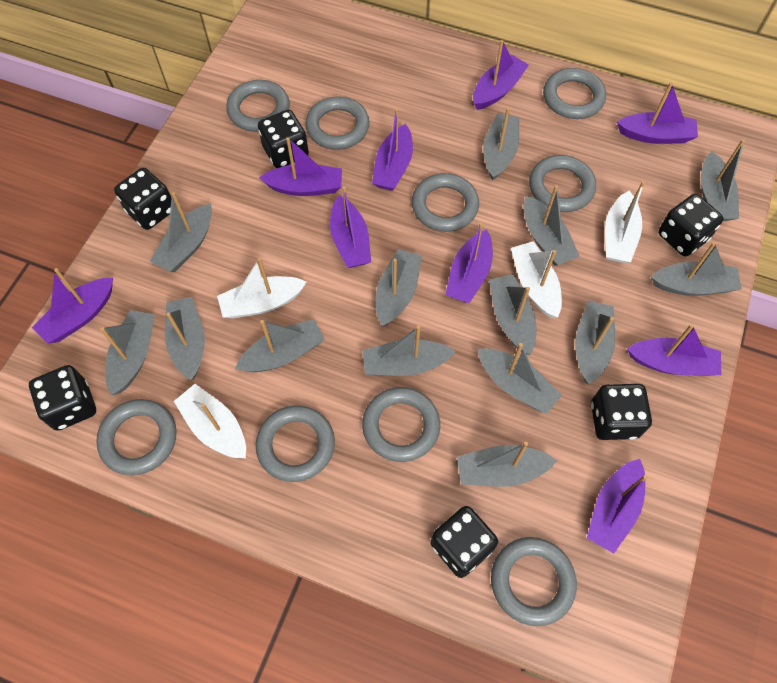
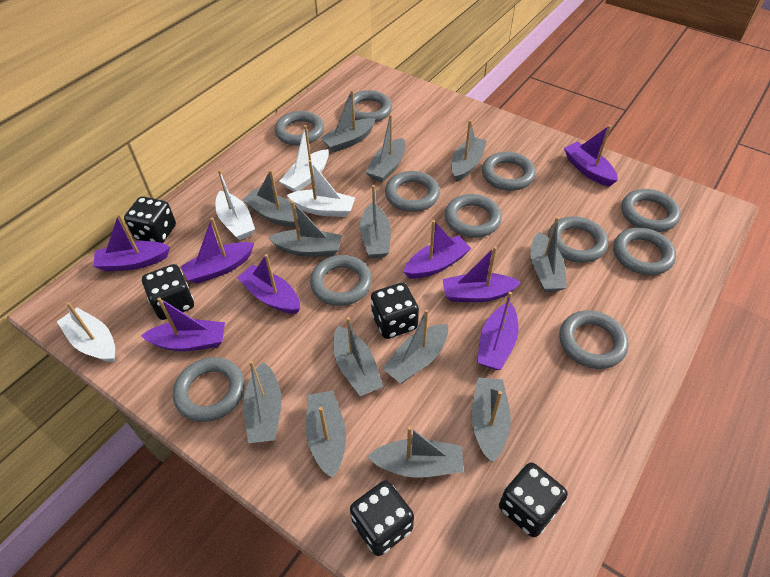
black dice: [29,365,96,431] [114,168,172,230] [258,110,309,168] [431,506,498,578] [591,384,652,440] [658,194,723,256] = 6 -> [124,196,176,243] [142,264,194,320] [350,480,414,556] [371,283,419,339] [499,462,568,537] = 5
grey boat: [100,310,155,395] [150,192,212,272] [165,297,205,380] [235,319,325,372] [362,325,456,376] [376,249,422,326] [457,442,557,487] [478,343,562,414] [483,108,519,181] [489,274,536,355] [524,185,580,266] [575,301,615,384] [651,242,742,296] [701,139,745,221] = 14 -> [242,170,299,228] [243,360,282,443] [268,201,342,257] [306,391,346,478] [321,90,375,153] [333,317,383,396] [360,185,391,258] [366,114,405,182] [367,426,463,478] [382,309,448,383] [451,120,487,182] [471,378,511,462] [530,217,567,292] = 13
grey ring: [96,399,176,475] [226,80,290,132] [256,405,335,482] [305,96,370,150] [362,387,440,462] [411,173,479,232] [491,537,577,626] [529,155,596,212] [543,68,606,119] = 9 -> [173,357,245,422] [275,111,324,146] [310,255,372,306] [344,90,392,122] [385,171,440,212] [445,194,502,238] [482,152,536,191] [548,216,608,263] [559,310,629,369] [613,227,676,275] [621,189,681,232] = 11
purple boat: [32,268,113,344] [259,137,342,196] [330,186,371,268] [372,108,413,191] [445,222,493,303] [473,40,529,110] [587,459,648,553] [617,82,698,144] [627,324,721,376] = 9 -> [93,214,170,272] [141,297,225,351] [180,218,254,284] [237,254,300,314] [403,220,471,279] [442,246,521,302] [477,291,518,370] [564,125,618,187] = 8

